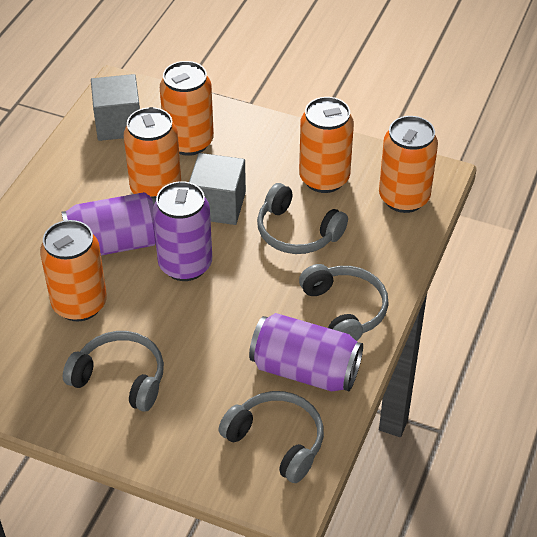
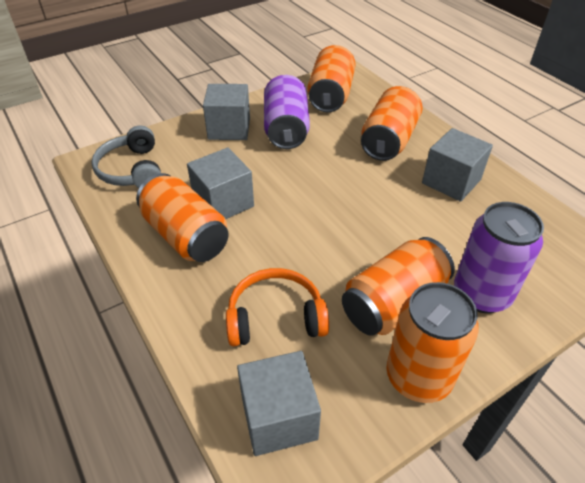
grey cube: [91,74,140,141] [189,153,246,225] = 2 -> [187,148,254,219] [203,84,250,140] [237,351,321,456] [422,128,493,202] = 4
grey headphones: [63,331,164,412] [219,391,324,483] [257,183,348,254] [299,264,389,341] = 4 -> [91,125,161,188] = 1
orange headphones: none = 0 -> [226,268,329,346] = 1
purple can: [61,192,156,255] [153,181,212,281] [249,313,363,392] = 3 -> [264,75,310,149] [454,202,544,313] = 2

